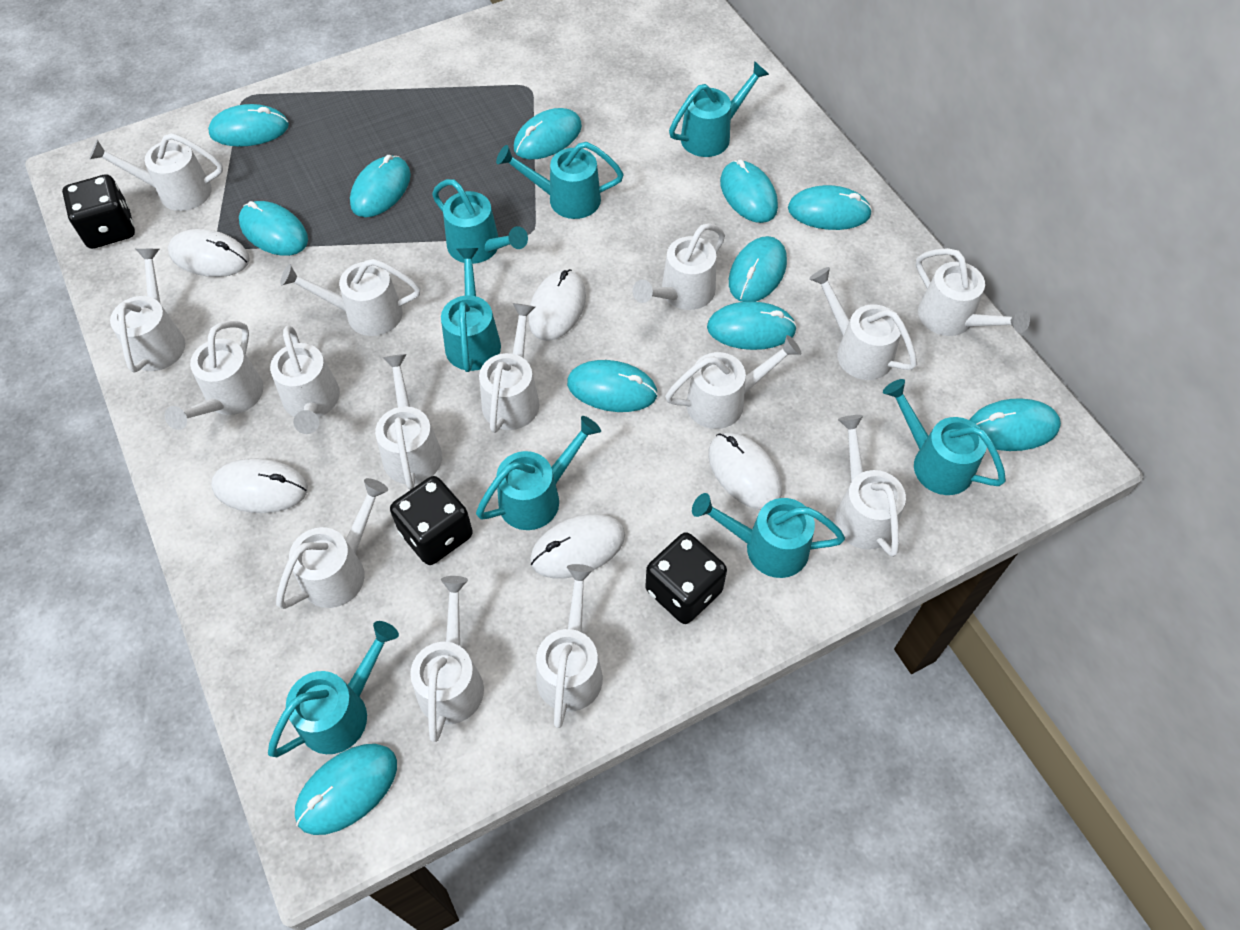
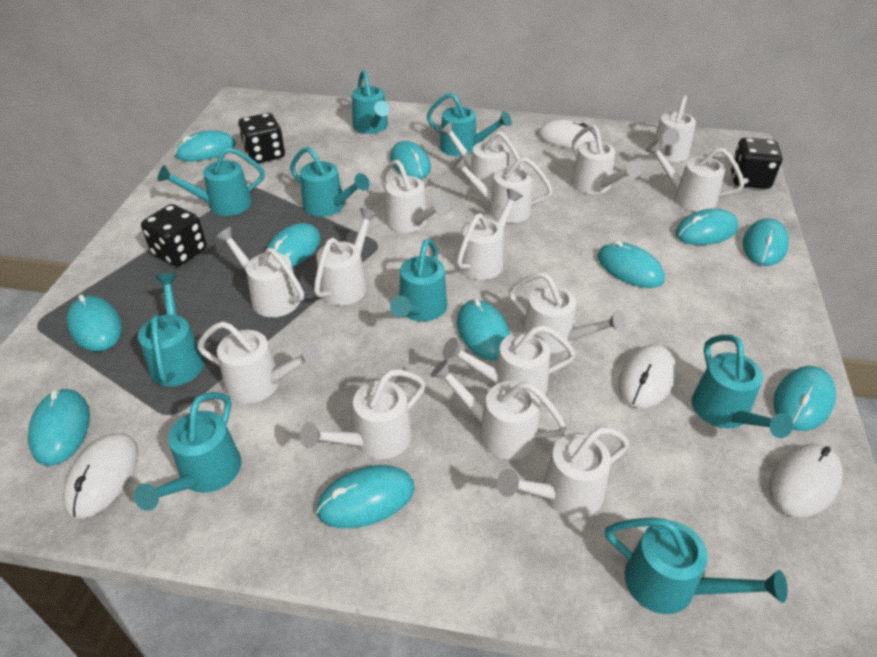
turquoise watering can: [268,621,399,757] [432,179,528,264] [441,248,501,372] [476,416,601,530] [496,142,624,219] [669,61,769,157] [692,493,845,578] [883,379,1006,495] = 8 -> [134,392,241,511] [138,274,204,387] [157,147,265,216] [290,147,370,217] [352,70,389,134] [390,239,447,322] [427,93,512,157] [605,517,787,614] [691,335,793,438] = 9
white mouse: [168,229,250,277] [211,458,308,513] [528,269,586,341] [530,514,625,579] [708,433,782,510] = 5 -> [63,433,138,519] [538,119,596,148] [618,344,677,408] [769,444,843,518] = 4

